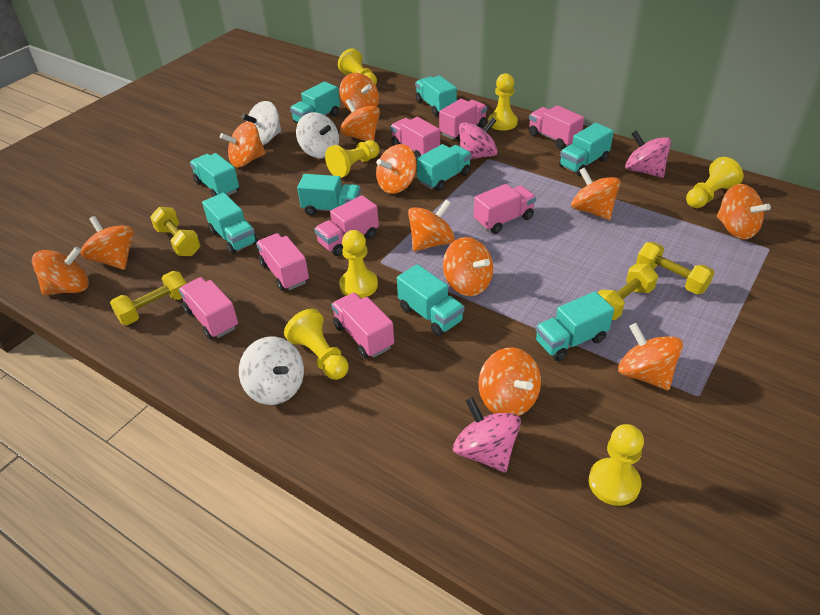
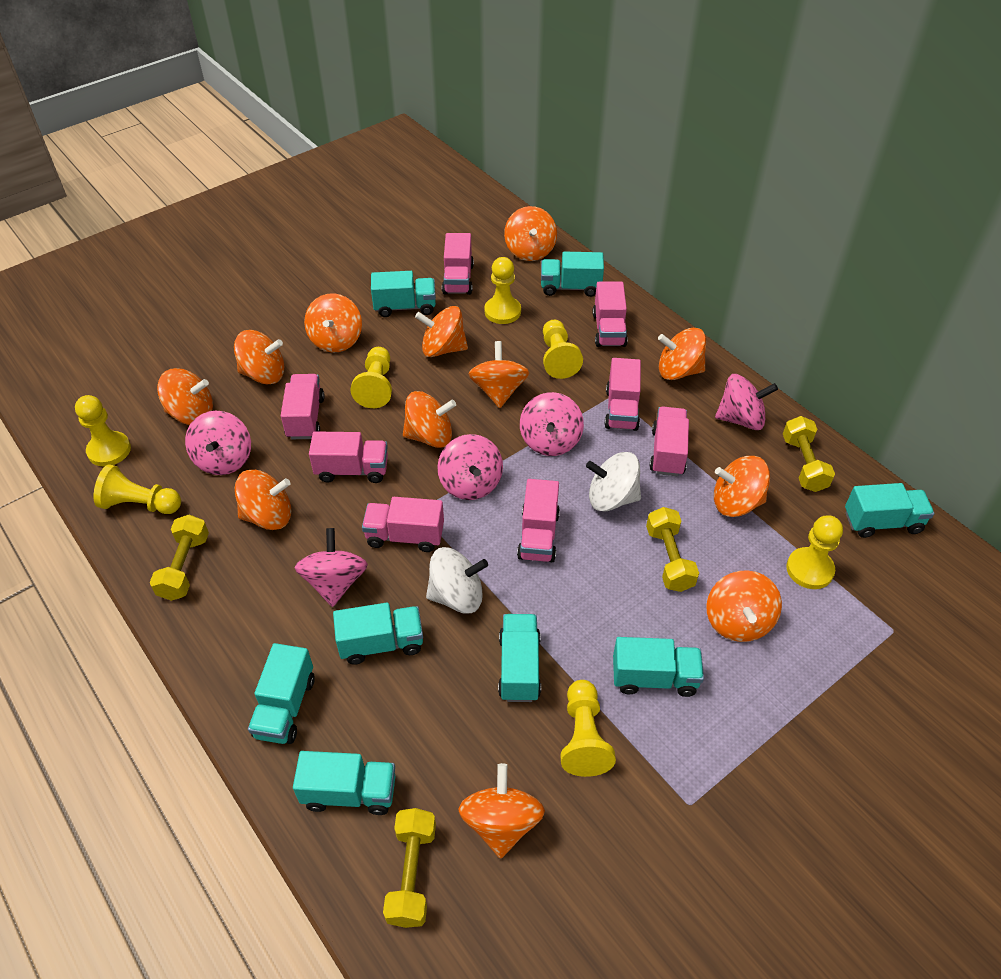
pink spinning top: [453,397,521,473] [459,117,498,160] [625,131,671,178] = 3 -> [185,411,251,475] [294,528,368,607] [437,434,503,500] [520,392,584,456] [715,374,778,430] = 5
turquoise truck: [190,153,239,197] [202,193,258,254] [290,81,340,123] [297,174,361,216] [397,264,464,336] [415,76,457,116] [417,144,471,191] [536,291,614,361] [559,123,614,176] = 9 -> [248,643,315,744] [293,751,395,815] [333,603,423,665] [371,271,436,317] [498,614,541,702] [541,252,604,297] [613,637,704,697] [845,483,934,538] = 8
white spinning top: [239,337,304,405] [241,101,281,145] [296,112,339,159] = 3 -> [426,547,488,614] [586,452,641,512] = 2

